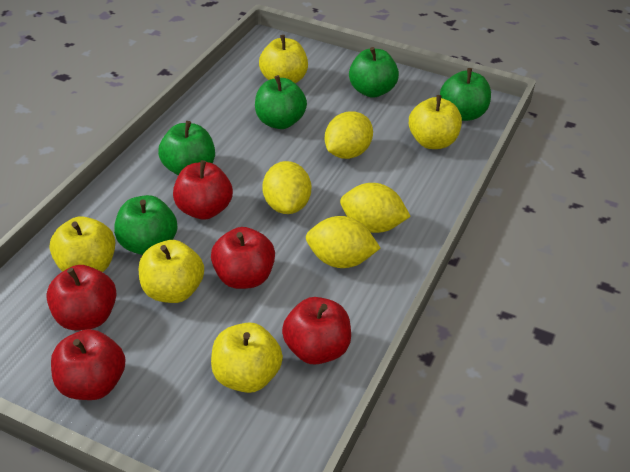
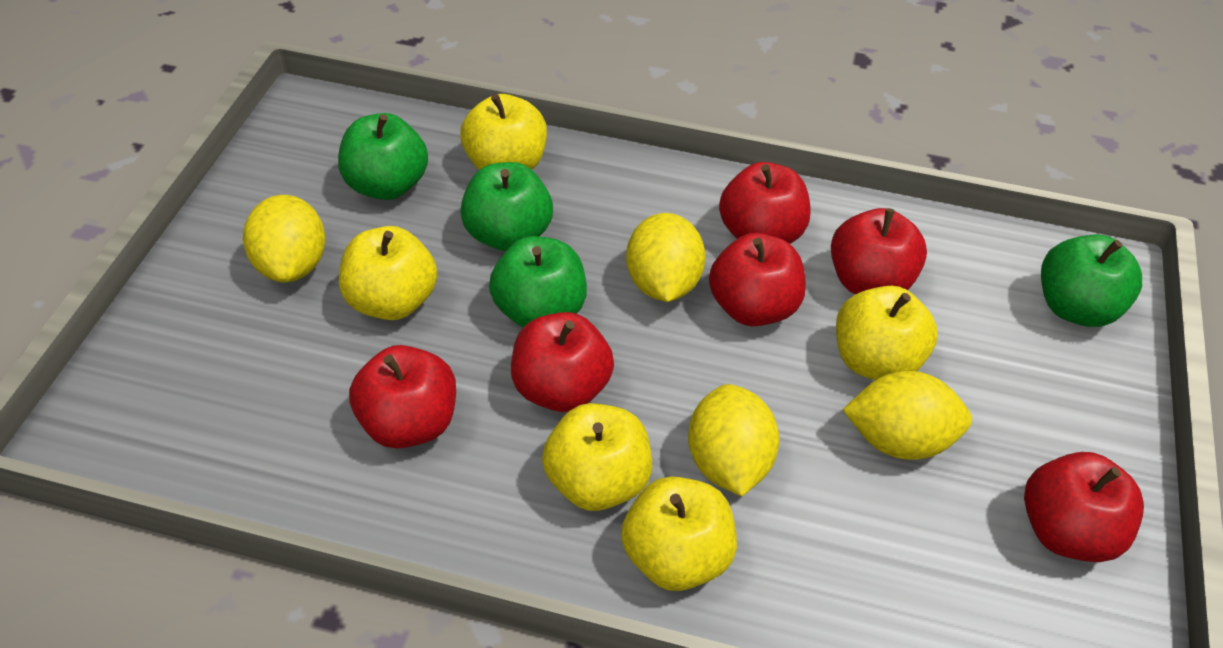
green apple: [114,195,177,255] [158,121,215,175] [255,75,307,129] [349,47,399,98] [440,68,491,121] = 5 -> [338,113,428,200] [460,162,553,251] [489,236,587,327] [1041,234,1142,327] = 4
red apple: [46,265,116,330] [51,329,125,400] [173,160,233,220] [211,227,275,289] [282,297,351,365] = 5 -> [349,345,456,449] [511,312,614,412] [709,233,806,326] [719,162,810,244] [831,208,927,294] [1024,452,1144,562] = 6

